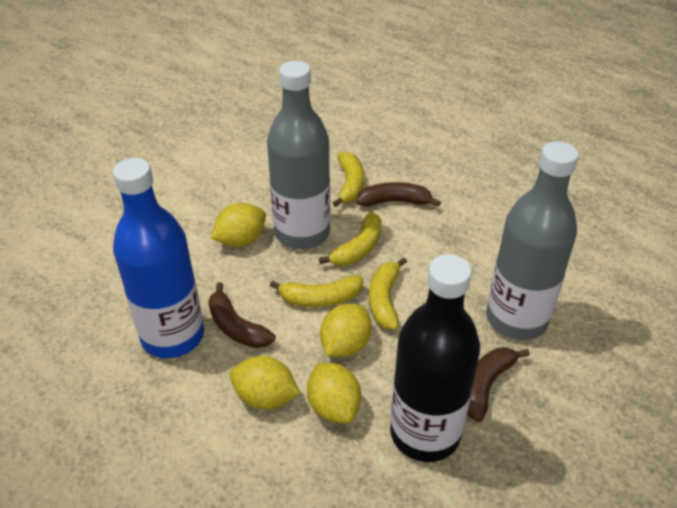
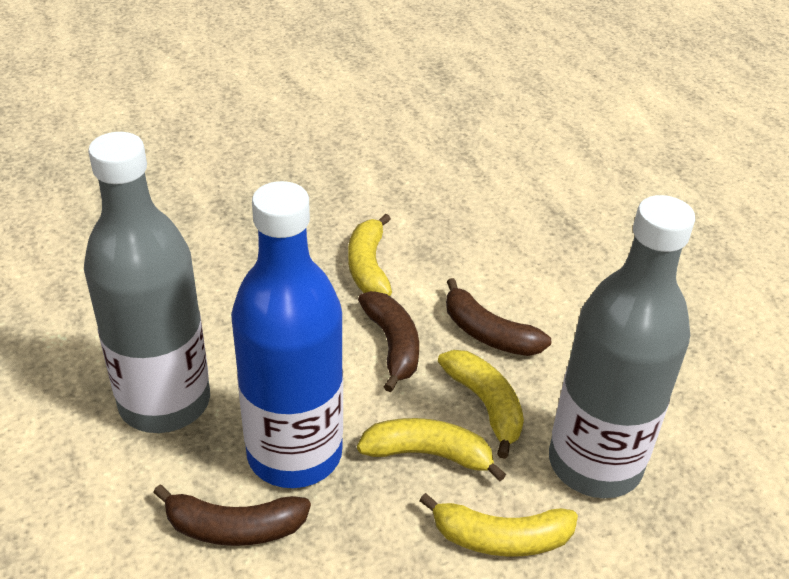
black bottle: [390,254,480,462] = 1 -> none = 0
yellow lemon: [211,203,266,247] [230,356,300,410] [307,363,361,424] [320,303,372,357] = 4 -> none = 0

